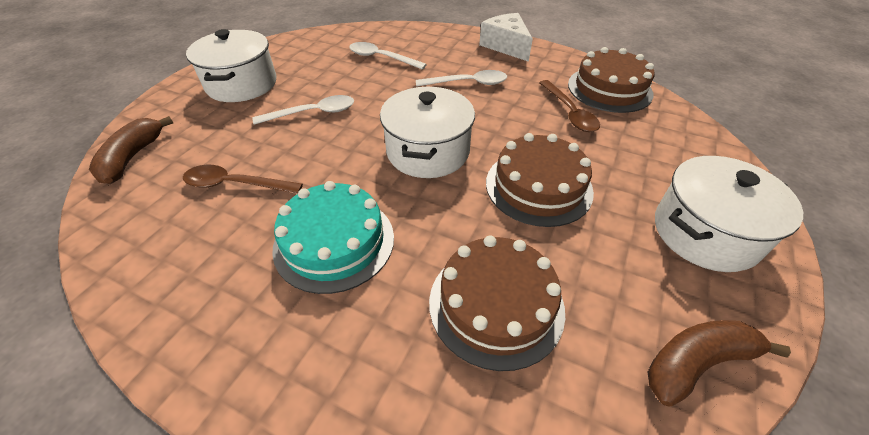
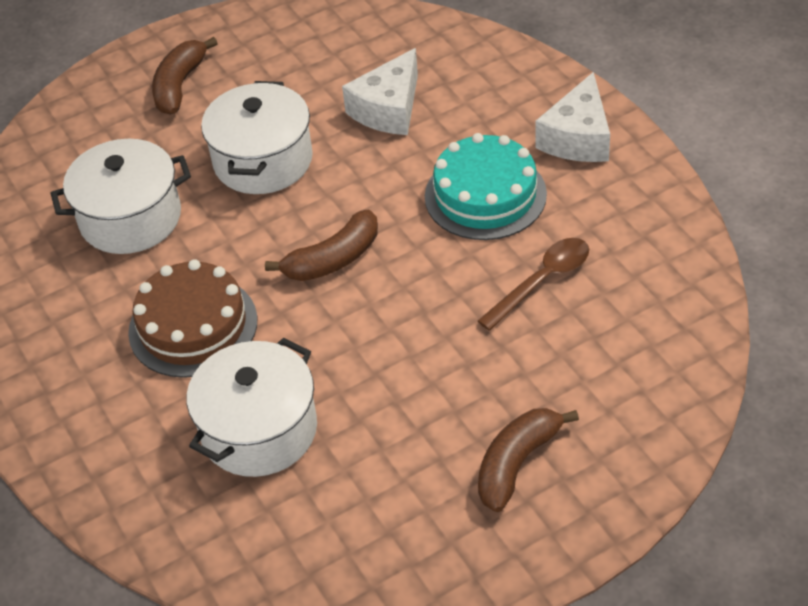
brown banana: [89,116,173,184] [648,320,791,407] = 2 -> [152,37,218,114] [265,210,378,281] [478,408,579,512] = 3
brown cake: [429,235,565,371] [486,133,594,227] [568,47,654,113] = 3 -> [128,259,257,378] = 1
brown spoon: [183,165,303,194] [539,80,600,132] = 2 -> [478,238,589,331] = 1
white cheese: [479,13,533,62] = 1 -> [342,48,418,135] [535,72,610,162] = 2
white spoon: [253,95,354,125] [349,42,427,70] [416,70,507,87] = 3 -> none = 0

